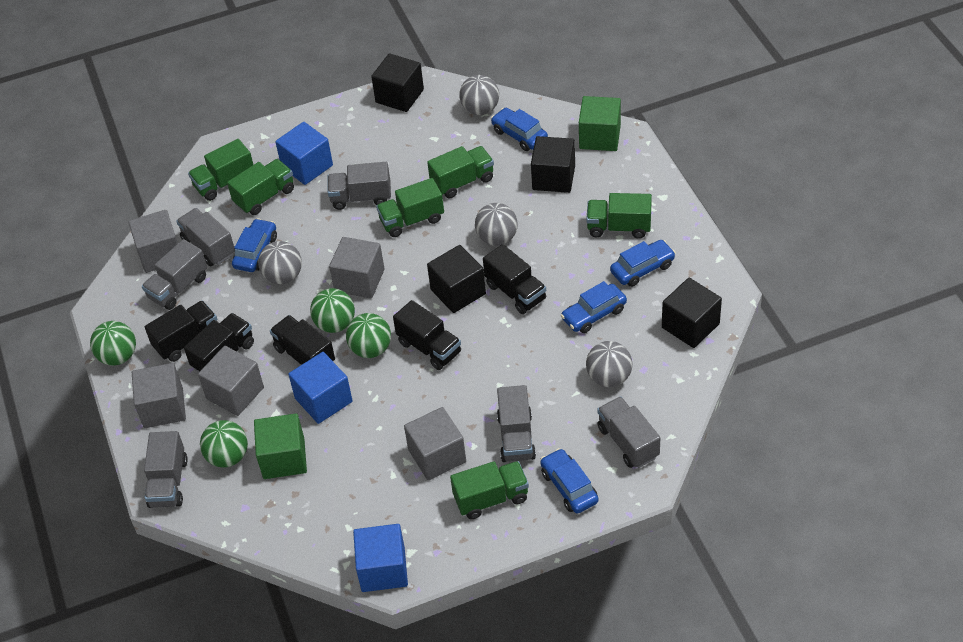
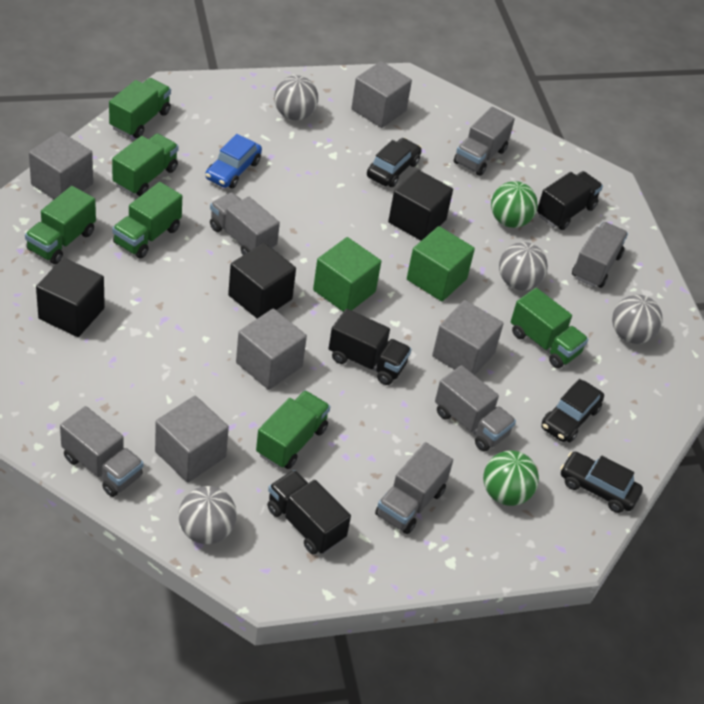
black car: none = 0 -> [367,138,422,187] [542,379,604,442] [560,452,643,513] = 3
black cube: [371,53,424,112] [427,245,486,313] [531,136,575,193] [662,278,722,348] = 4 -> [36,258,105,337] [228,243,296,318] [388,169,453,241] = 3
black truck: [145,301,217,362] [184,313,254,372] [270,315,335,365] [393,300,461,370] [483,244,546,314] = 5 -> [267,470,351,554] [329,309,411,385] [537,171,603,230] = 3
blue car: [232,218,277,272] [491,108,548,151] [540,448,599,514] [561,281,627,333] [610,240,676,287] = 5 -> [205,134,262,188] = 1
blue cube: [275,122,333,185] [288,352,353,424] [353,524,408,592] = 3 -> none = 0
green ball: [90,321,136,366] [200,420,248,467] [310,288,355,333] [346,313,391,358] = 4 -> [483,450,539,506] [491,181,538,228] = 2

